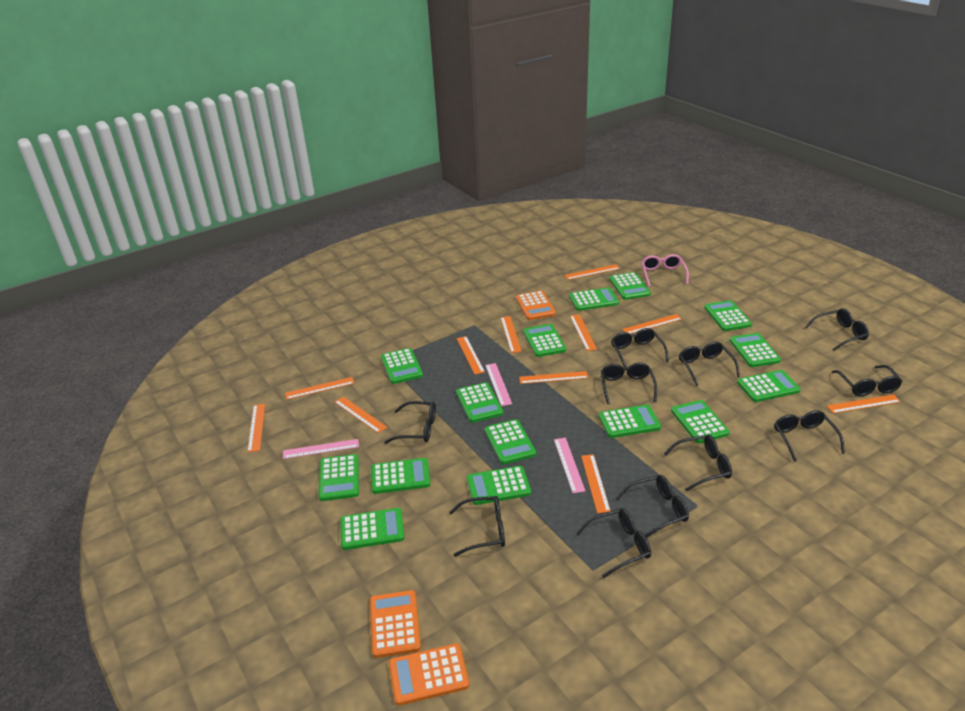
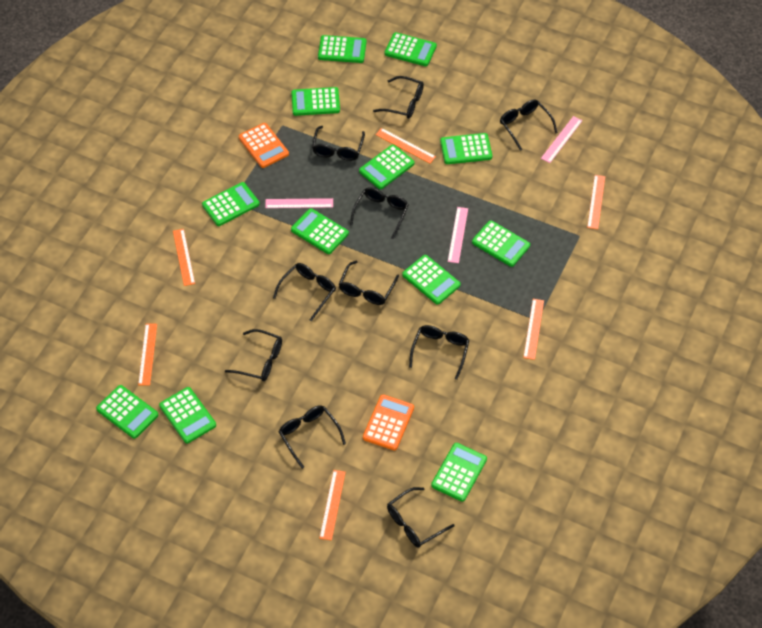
black glasses: [384,401,436,444] [449,496,505,557] [576,508,651,578] [601,362,657,405] [611,328,669,370] [616,475,689,537] [664,435,732,491] [679,342,740,386] [774,410,845,462] [805,308,869,351] [832,365,903,396] = 11 -> [225,329,282,381] [273,263,336,321] [279,405,346,469] [312,126,365,161] [338,261,399,305] [350,187,409,239] [373,76,424,119] [387,487,455,547] [409,325,470,380] [500,99,558,151] = 10
green calculator: [319,454,359,501] [340,508,404,550] [371,458,430,494] [381,348,423,384] [456,382,503,423] [467,466,531,505] [485,419,536,465] [523,324,566,357] [569,287,619,311] [599,405,661,438] [609,272,651,300] [671,400,729,443] [704,300,752,331] [730,333,781,367] [737,370,801,402] = 15 -> [96,385,158,439] [159,387,216,443] [202,182,260,226] [291,87,340,116] [291,208,349,254] [318,35,367,63] [359,145,414,189] [385,32,437,66] [402,255,461,305] [431,443,487,502] [440,133,492,164] [472,220,530,267] = 12
orange calculator: [370,590,421,658] [389,643,469,706] [516,291,556,320] = 3 -> [239,123,289,168] [363,395,414,450] = 2
orange ruler: [247,404,265,452] [285,377,354,400] [335,397,387,433] [457,336,485,375] [501,316,522,353] [519,371,589,384] [564,264,620,280] [570,314,597,351] [581,454,611,513] [622,314,682,334] [827,394,901,413] = 11 -> [138,323,157,386] [173,229,195,286] [319,470,346,541] [375,128,436,163] [523,299,544,360] [587,175,606,229] = 6
pink glasses: [641,254,689,287] = 1 -> none = 0

